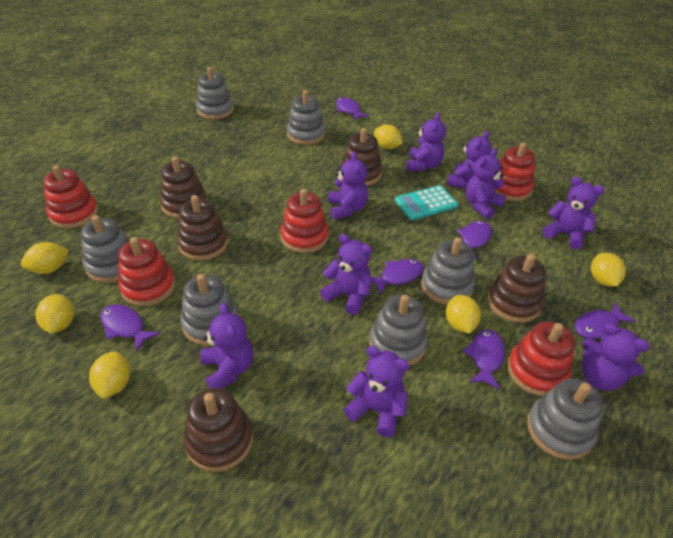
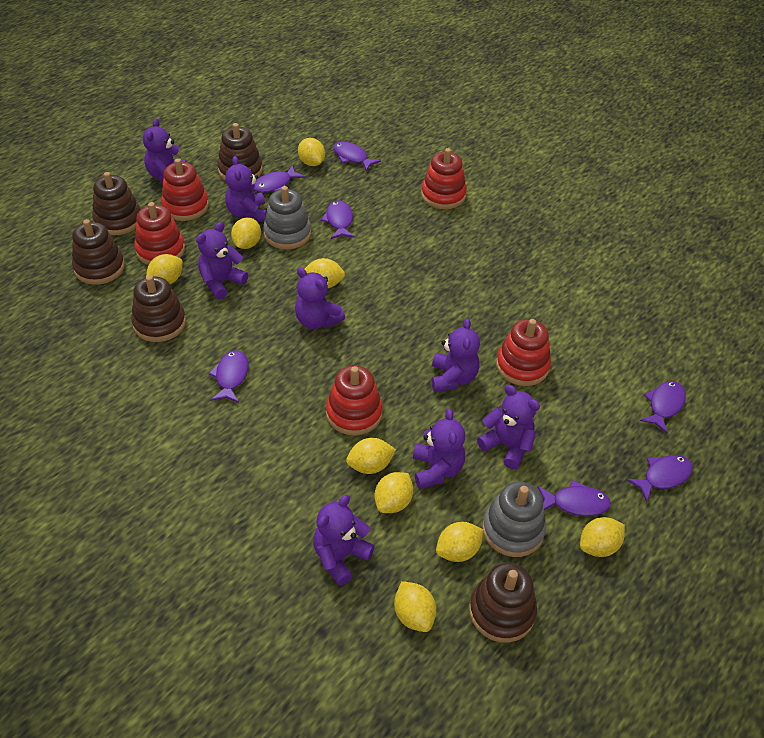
grey stacking toy: [81,215,130,283] [180,274,238,345] [196,67,234,119] [287,90,325,145] [369,295,428,366] [421,237,475,305] [527,378,603,460] = 7 -> [263,186,311,249] [482,482,546,557] = 2
purple fish: [101,304,160,352] [336,97,370,120] [371,259,424,294] [457,221,492,260] [463,330,505,390] [575,303,636,339] = 6 -> [209,350,249,403] [254,166,305,193] [321,200,355,239] [333,141,381,172] [537,480,611,516] [627,455,693,502] [640,381,686,433] = 7
purple teddy bear: [200,303,253,389] [320,234,372,315] [328,151,368,220] [344,346,409,437] [407,113,446,171] [447,131,492,189] [466,149,506,219] [543,177,605,250] [582,324,650,391] = 9 -> [143,118,186,183] [196,222,248,300] [225,156,267,222] [295,267,345,329] [313,495,375,586] [413,409,465,489] [432,318,480,392] [477,385,540,469] = 8
turquoise calculator: [395,185,458,220] = 1 -> none = 0
yellow lemon: [21,242,69,274] [35,294,74,334] [89,352,130,399] [374,125,402,149] [446,295,481,334] [591,253,626,287] = 6 -> [146,254,183,284] [231,217,261,249] [298,138,325,166] [305,258,345,288] [346,438,396,474] [374,472,413,513] [394,581,436,632] [436,522,484,562] [580,517,625,557] = 9

